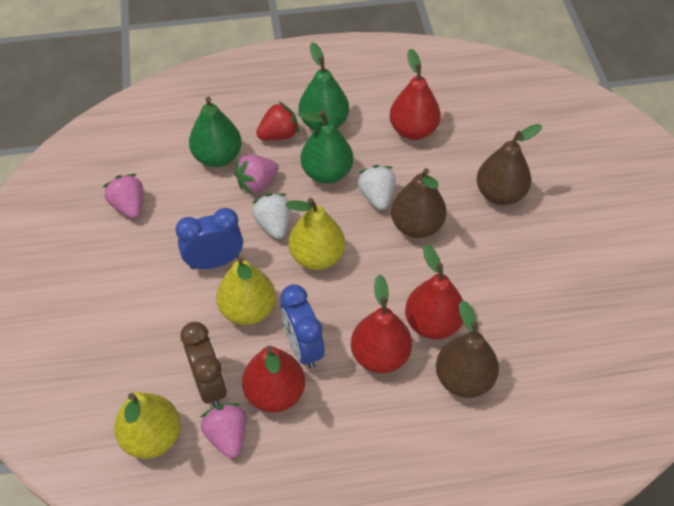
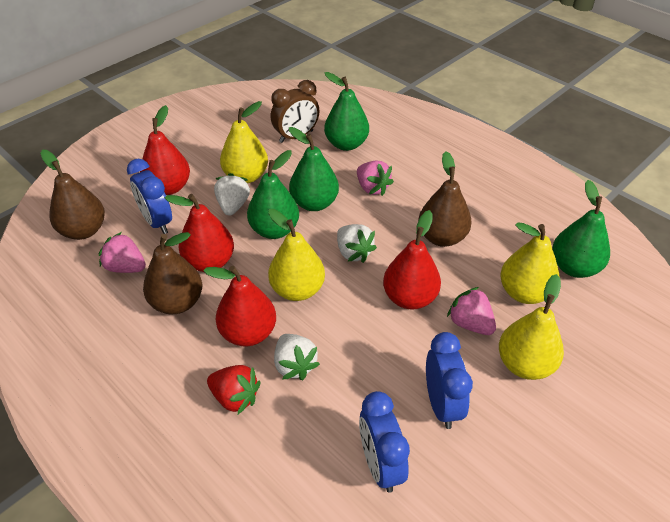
blue clock: [176,208,243,269] [280,284,325,369] = 2 -> [127,159,172,234] [359,391,410,493] [426,332,473,429] = 3
green pear: [189,97,242,167] [297,110,353,184] [299,42,349,130] = 3 -> [247,150,299,239] [289,127,339,211] [324,72,369,151] [552,180,610,278] = 4
white strawberry: [252,193,291,239] [357,165,396,210] = 2 -> [214,173,250,216] [274,334,320,380] [337,224,377,263] = 3
yellow pear: [114,392,181,459] [216,256,276,325] [285,198,345,270] = 3 -> [220,101,268,183] [268,209,325,301] [499,274,564,380] [500,222,559,304] = 4

